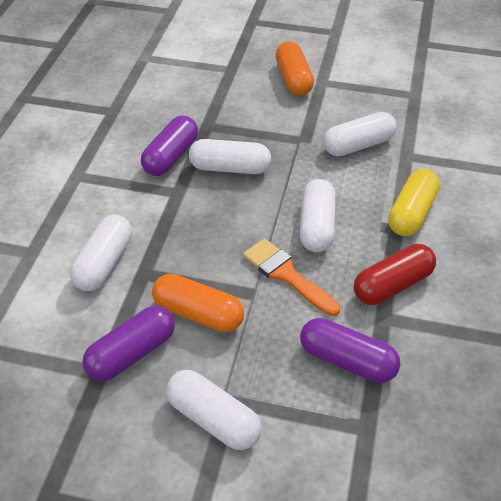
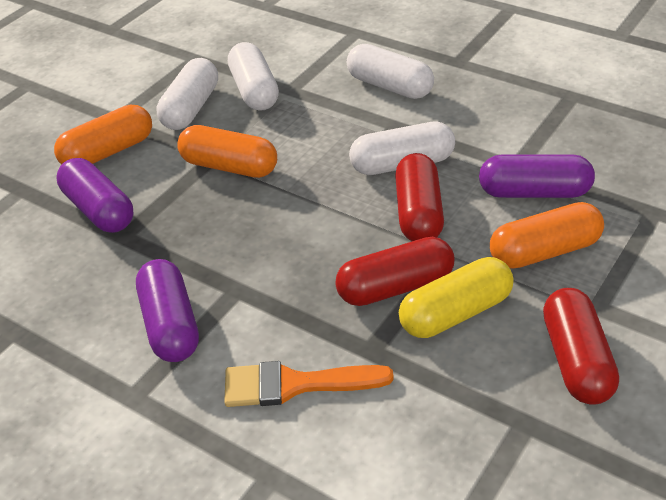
orange capsule: [152,274,244,332] [276,41,314,96] = 2 -> [54,105,152,165] [177,125,277,178] [490,202,604,269] = 3
red capsule: [354,244,436,305] = 1 -> [335,237,454,306] [395,153,444,241] [543,288,619,405] = 3
white capsule: [70,215,132,291] [166,370,262,450] [189,139,271,174] [300,179,336,252] [323,112,397,156] = 5 -> [156,58,218,130] [228,42,279,111] [347,44,434,99] [349,122,455,175] = 4

